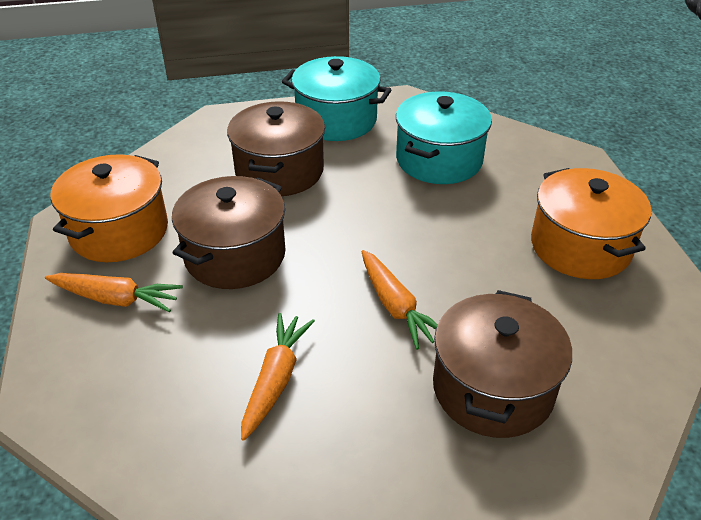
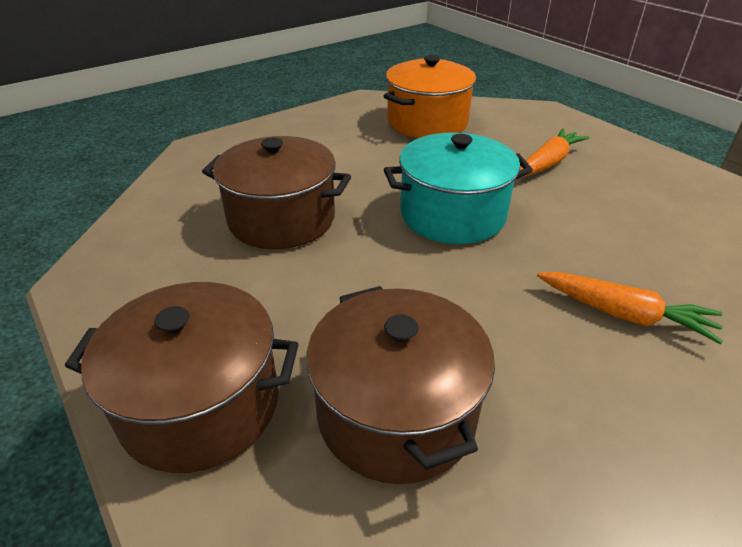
orange carrot: [45,273,183,313] [241,313,315,441] [361,250,438,350] = 3 -> [520,128,590,177] [537,272,723,344] = 2
orange pot: [51,154,168,262] [531,168,651,279] = 2 -> [384,55,476,138] = 1
turquoise pot: [282,56,391,141] [396,91,492,184] = 2 -> [384,132,533,244] = 1

